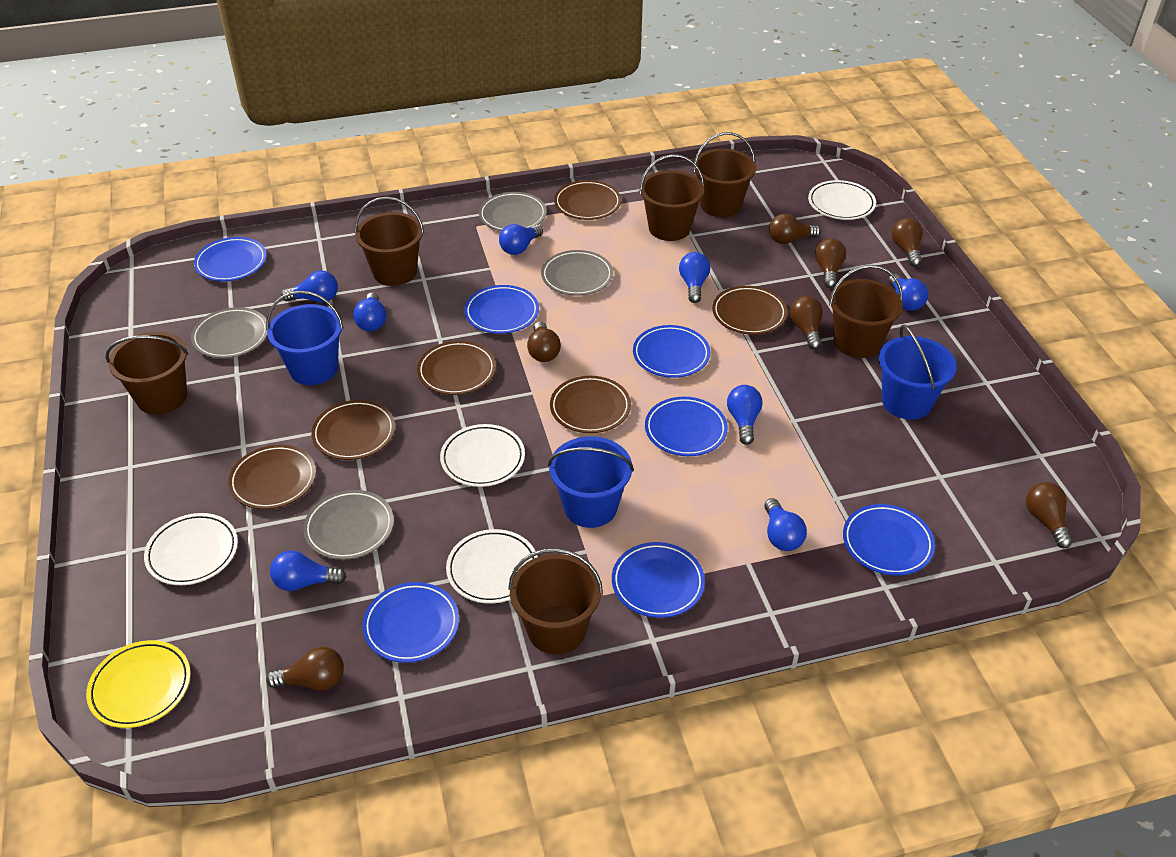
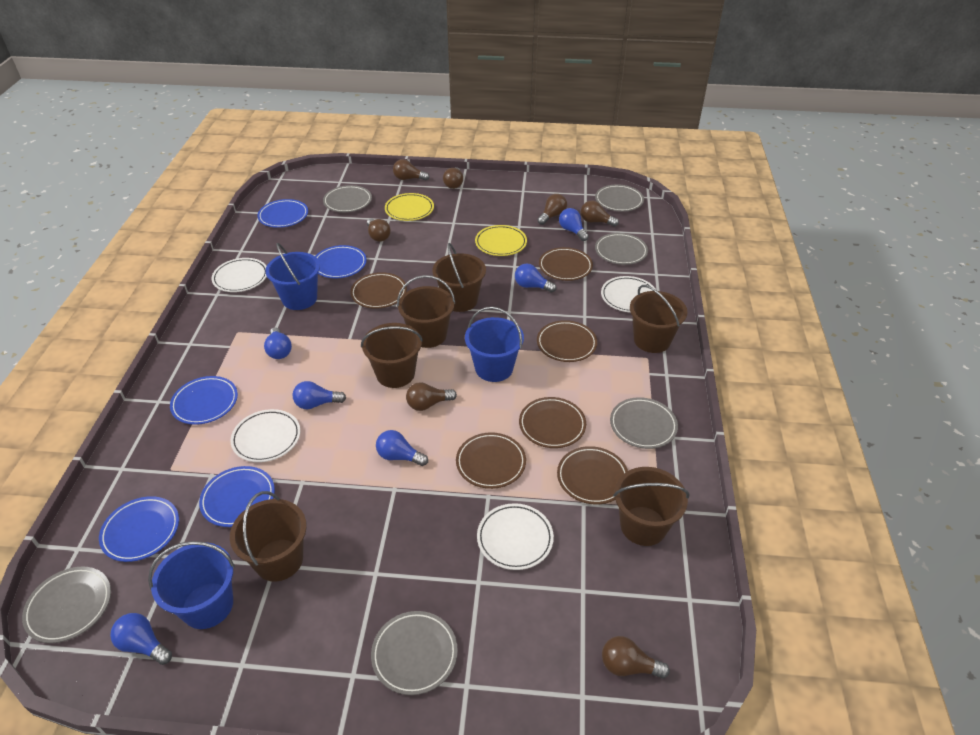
blue light bulb: [270,551,346,591] [281,270,338,302] [353,292,386,331] [499,224,543,255] [679,252,710,303] [727,385,763,445] [764,498,807,551] [889,274,928,311] = 8 -> [110,613,172,665] [264,327,292,359] [292,381,346,409] [376,430,428,466] [515,263,556,293] [559,208,589,241] = 6
blue plate: [194,237,267,281] [362,582,459,663] [464,285,539,334] [612,542,705,618] [633,325,710,378] [645,397,728,456] [843,504,935,575] = 7 -> [99,496,179,562] [170,376,238,425] [199,466,275,527] [257,199,308,228] [315,245,367,278] = 5
grey plate: [191,307,267,358] [303,490,394,560] [479,192,547,231] [541,250,613,296] = 4 -> [22,567,111,643] [323,185,372,212] [371,611,458,695] [595,184,644,212] [595,233,648,265] [610,397,678,449] = 6
yellow plate: [86,640,191,728] = 1 -> [385,193,434,221] [475,225,527,256] = 2

